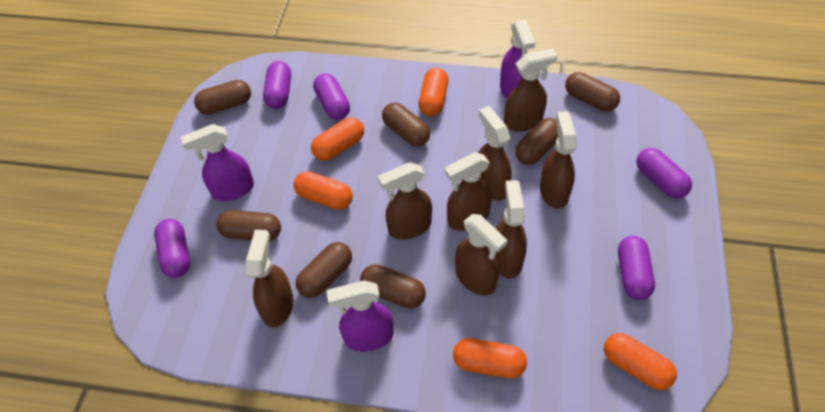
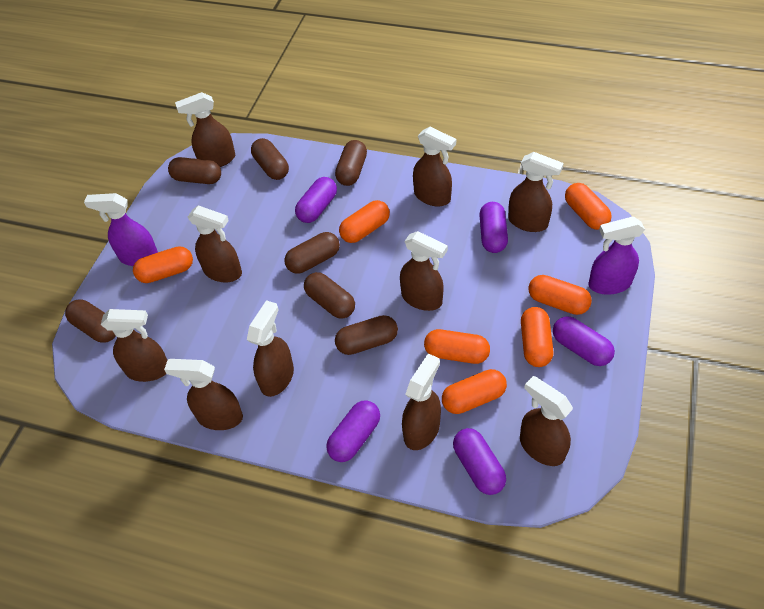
brown spray bottle: [246,230,293,327] [378,162,432,240] [445,152,492,231] [455,214,507,296] [478,106,511,201] [495,180,527,279] [504,49,558,132] [540,111,576,209] = 8 -> [101,309,167,382] [164,359,243,430] [175,92,235,167] [188,205,242,282] [247,300,294,397] [400,231,448,311] [402,353,441,450] [413,127,456,207] [508,152,564,232] [520,376,573,466] = 10
orange capsule: [294,171,353,210] [311,117,364,161] [418,68,449,116] [453,338,527,378] [604,333,677,390] = 5 -> [133,246,193,283] [339,200,390,243] [424,329,490,364] [442,369,507,414] [521,307,554,367] [528,275,592,315] [565,183,612,230] = 7
purple spray bottle: [181,124,254,201] [327,280,393,352] [500,19,535,98] = 3 -> [84,193,158,266] [588,217,645,295] = 2

